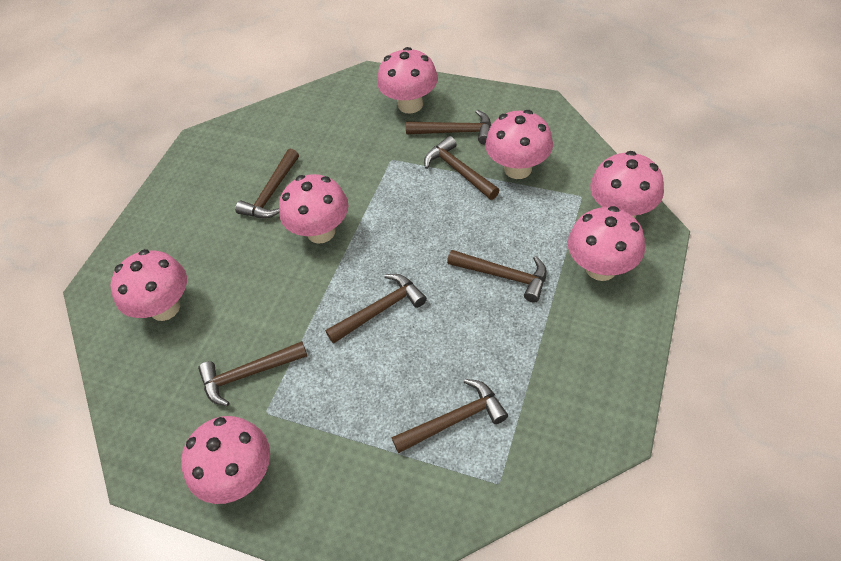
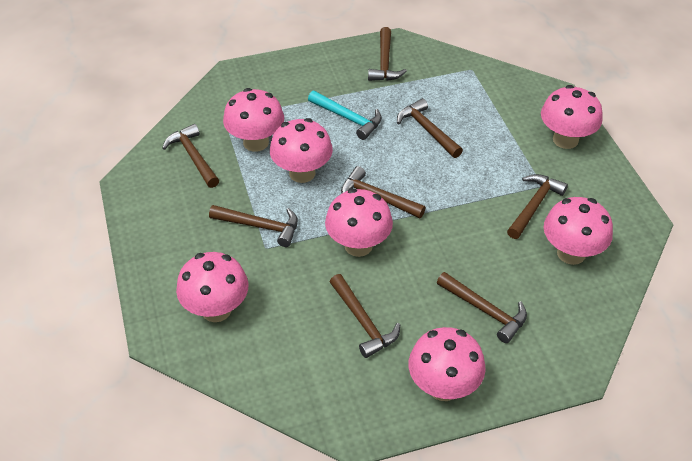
brown hammer: [198,341,307,406] [235,149,299,218] [325,274,427,344] [392,379,508,453] [406,110,491,144] [424,136,500,200] [447,250,547,303] = 7 -> [162,124,219,188] [209,205,298,247] [330,274,400,358] [341,166,426,218] [368,27,407,81] [397,98,463,158] [437,272,527,343] [507,174,568,239] = 8
turquoise hammer: none = 0 -> [308,91,382,140] = 1

